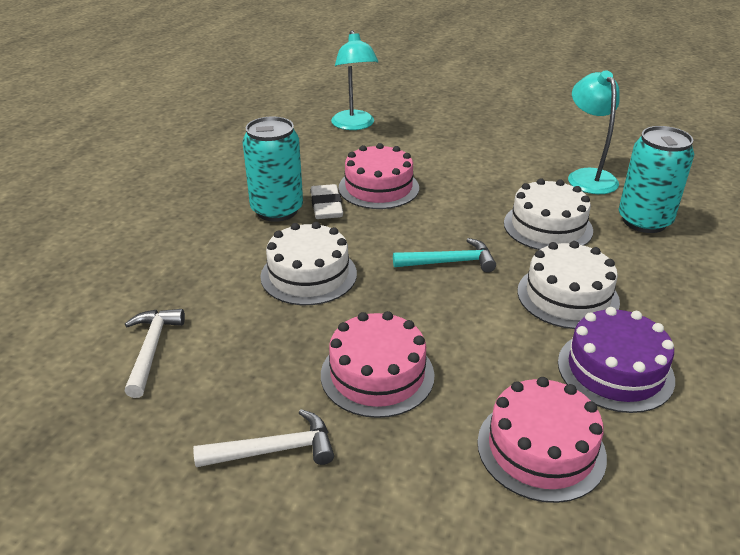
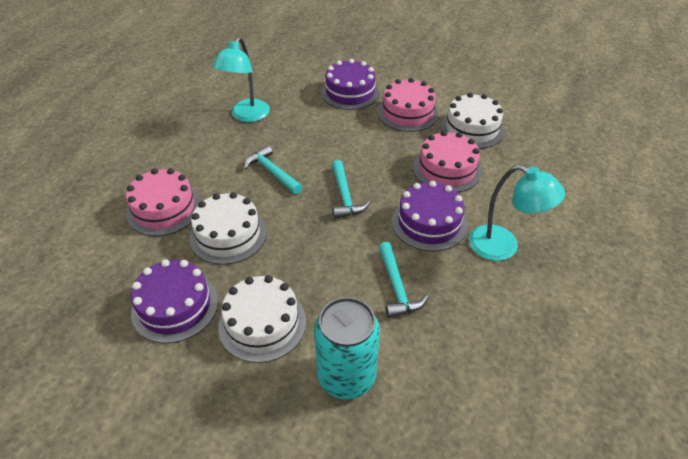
purple cake: [558,307,675,413] = 1 -> [131,259,218,343] [321,59,380,110] [392,181,467,252] = 3
turquoise can: [243,117,303,222] [619,126,694,233] = 2 -> [314,297,380,399] = 1
turquoise hammer: [393,238,496,273] = 1 -> [244,145,303,194] [332,160,370,219] [379,242,428,318] = 3
white eraser: [311,184,343,219] = 1 -> none = 0
white hammer: [124,309,185,398] [193,409,334,467] = 2 -> none = 0

